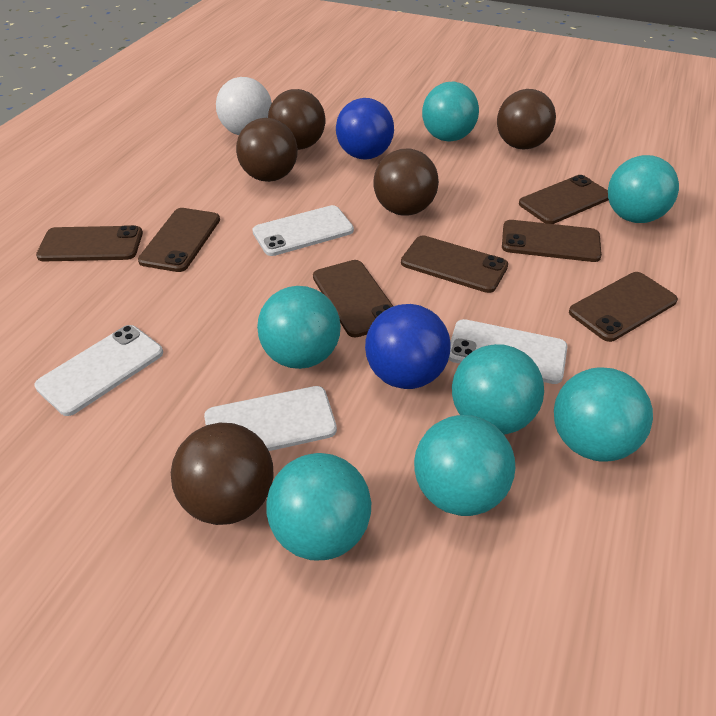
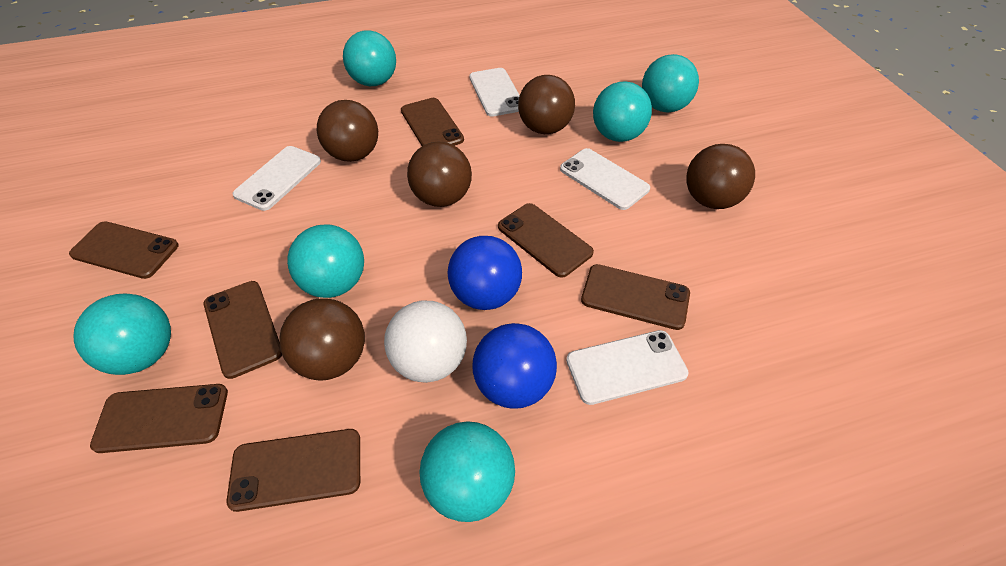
turquoise ball: [257,286,341,369] [266,453,371,560] [414,415,515,516] [422,82,479,142] [452,344,544,435] [554,367,653,462] [608,155,679,223] = 7 -> [73,293,171,375] [287,224,364,298] [343,30,396,86] [419,421,515,522] [593,81,652,142] [642,54,699,112] = 6

